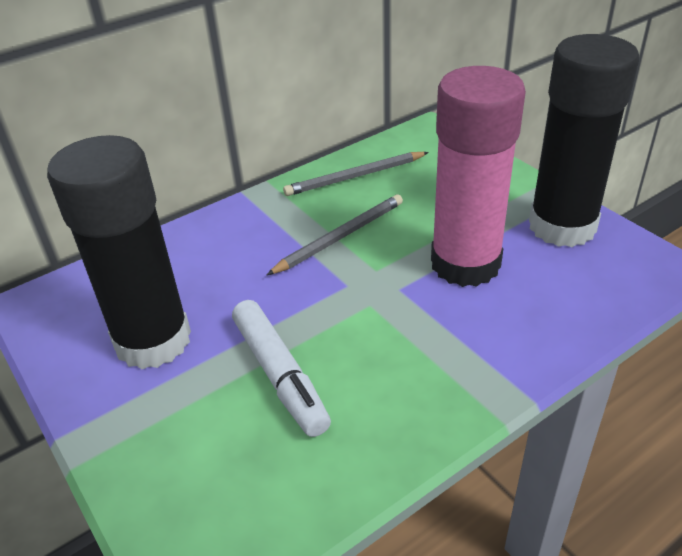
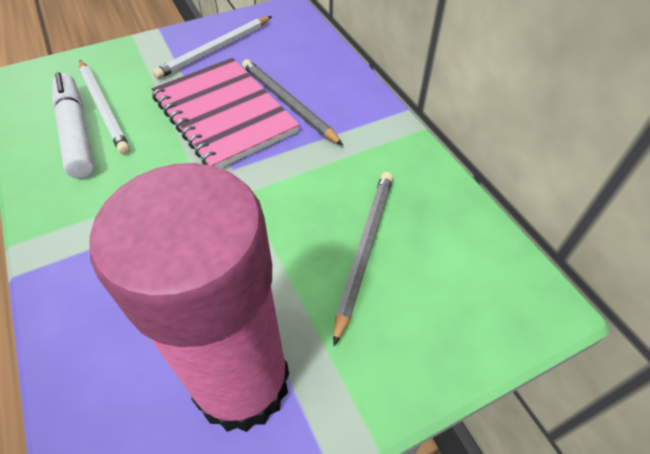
black glue stick: [47,135,191,369] [529,34,639,247] = 2 -> none = 0
pink notebook: none = 0 -> [151,58,300,168] = 1
white pencil: none = 0 -> [79,60,130,154] [153,16,272,79] = 2

